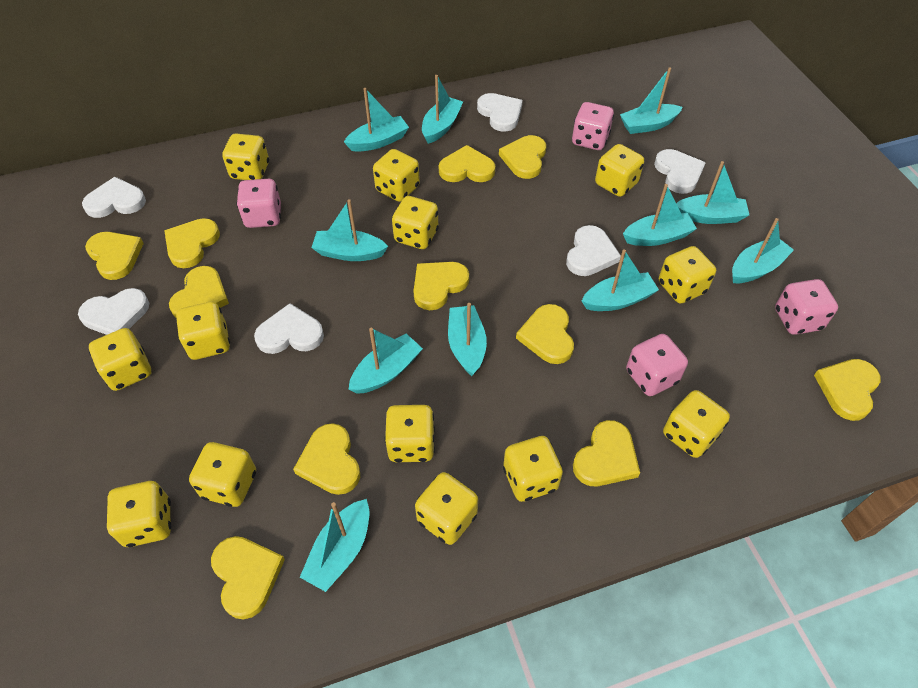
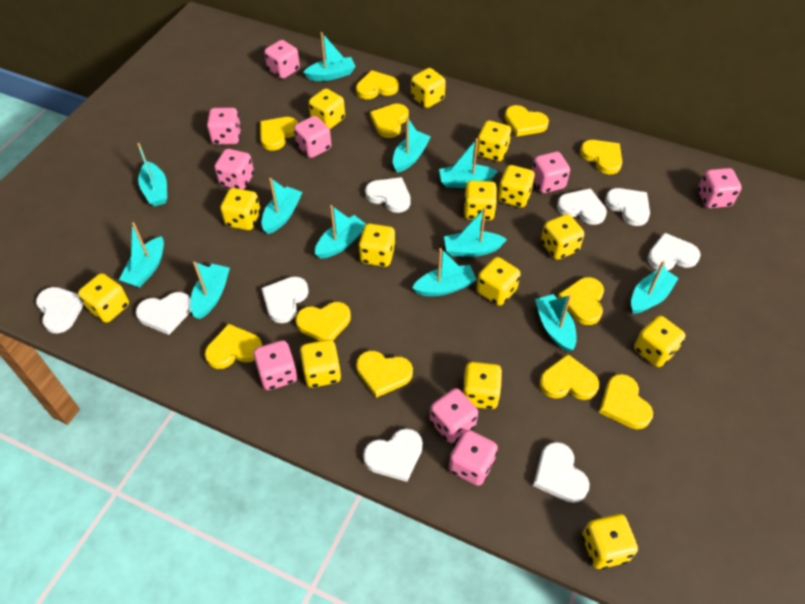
pink dice: [236,179,281,228] [572,102,614,150] [626,334,688,396] [775,279,838,335] = 4 -> [207,108,241,145] [214,149,254,190] [253,340,298,390] [264,40,300,79] [294,116,331,158] [430,388,478,443] [449,430,498,486] [532,152,570,193] [698,168,742,208] = 9
turquoise boat: [300,499,369,592] [311,199,388,261] [344,88,409,152] [349,328,423,394] [422,75,463,144] [448,303,487,376] [582,249,659,311] [620,68,683,134] [623,184,697,246] [676,161,749,224] [732,218,794,283] = 11 -> [119,222,164,288] [137,143,167,206] [190,261,230,319] [261,178,302,234] [304,32,356,81] [315,205,366,259] [393,118,431,173] [412,248,477,296] [439,138,498,188] [444,207,507,257] [535,294,577,352] [631,261,679,314] = 12
white heart: [78,288,149,335] [82,177,146,218] [254,303,324,354] [477,93,523,132] [566,225,621,276] [654,149,706,194] = 6 -> [36,287,84,333] [136,292,191,335] [261,276,309,323] [363,428,423,482] [365,177,411,213] [533,442,590,503] [557,188,607,225] [605,188,650,226] [647,233,701,271] = 9
yellow dice: [89,328,151,391] [107,481,171,547] [176,302,230,360] [189,442,256,507] [222,133,269,180] [373,149,420,202] [384,405,435,462] [392,196,439,249] [415,472,478,545] [503,436,563,502] [595,144,644,197] [659,246,716,304] [663,390,730,458] = 13 -> [78,273,129,323] [220,188,261,230] [299,340,341,388] [309,88,345,129] [358,224,396,267] [411,68,446,108] [463,362,503,409] [464,180,497,221] [477,120,512,161] [477,257,521,306] [498,165,535,208] [541,214,584,260] [582,514,638,569] [634,316,685,367] = 14

